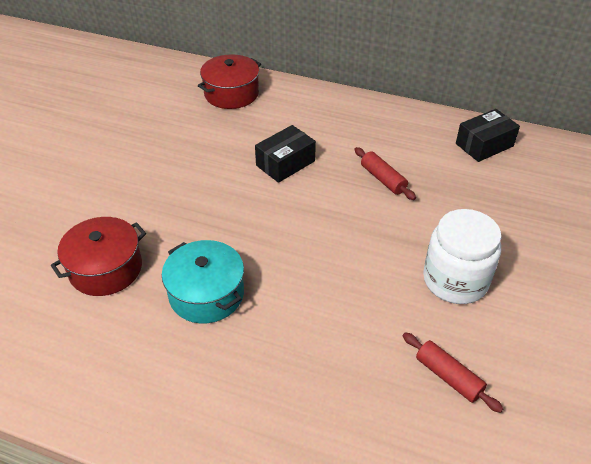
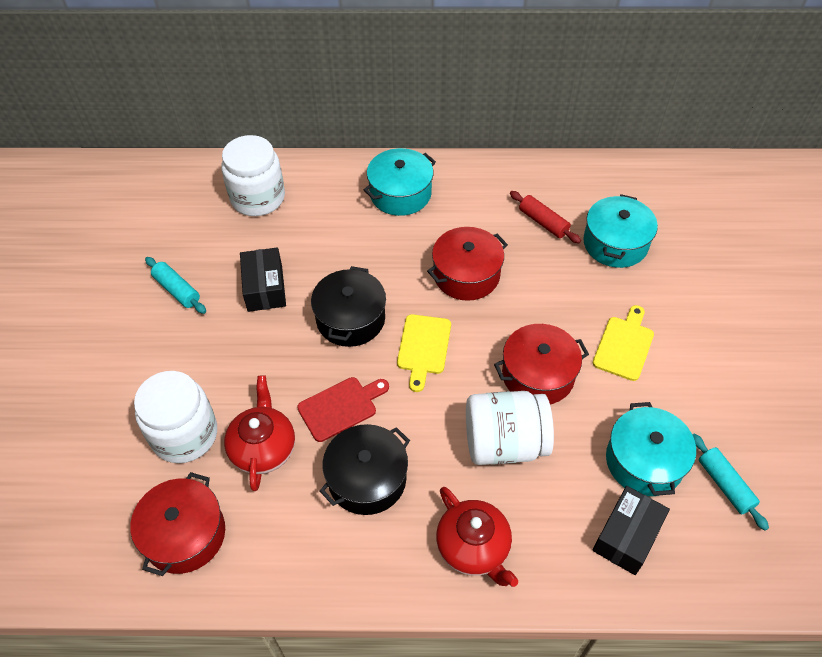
black pot: none = 0 -> [311,266,386,347] [320,424,410,515] = 2
red cutting board: none = 0 -> [297,377,389,442] = 1
red pot: [51,217,146,296] [198,54,261,109] = 2 -> [130,472,225,576] [427,227,508,301] [494,324,589,404] = 3
red rolling pin: [354,147,416,200] [403,332,503,413] = 2 -> [510,191,581,243] = 1
red teapot: none = 0 -> [224,376,295,491] [436,487,518,587] = 2
turquoise pot: [162,240,244,324] = 1 -> [364,148,436,216] [583,194,658,268] [606,402,696,496] = 3
turquoise rolling pin: none = 0 -> [145,257,206,314] [692,434,769,531] = 2
white jar: [423,209,502,304] = 1 -> [134,371,217,463] [221,135,285,216] [466,391,554,465] = 3
yellow cutting board: none = 0 -> [397,314,451,392] [593,305,654,381] = 2

